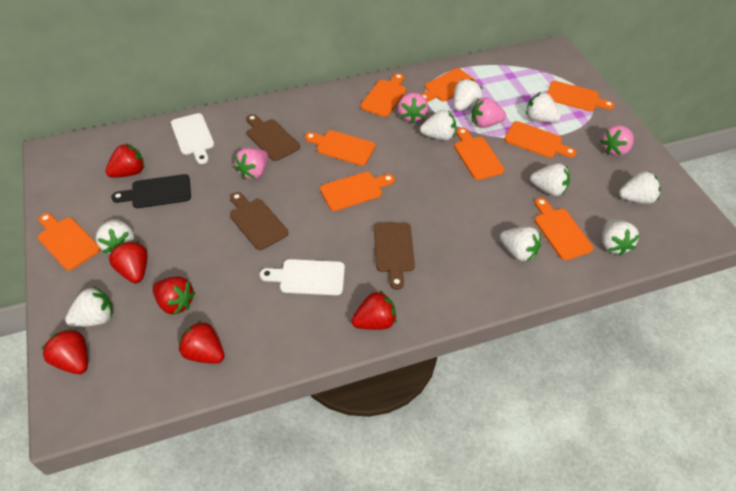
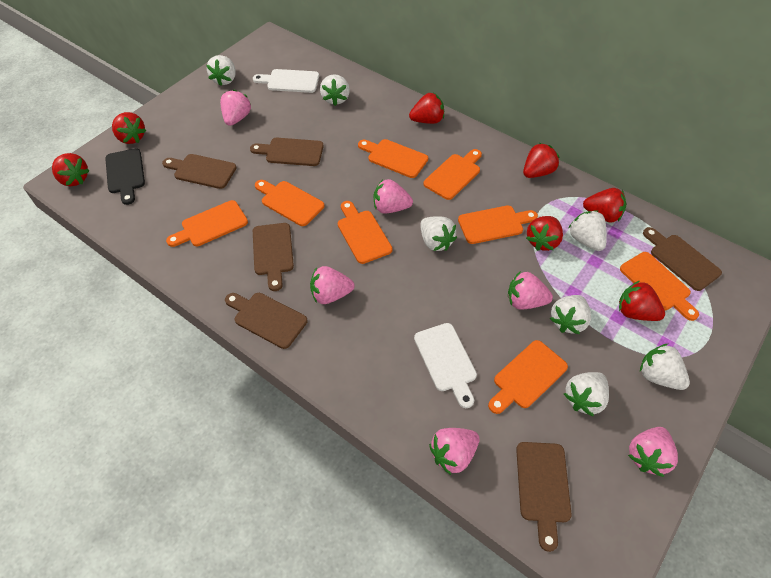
brown cutting board: [230,192,288,250] [246,114,300,161] [374,222,415,290] = 3 -> [162,154,237,189] [225,293,307,349] [250,138,324,166] [253,223,294,291] [516,442,572,552] [643,227,722,291] = 6
orange cutting board: [38,213,100,270] [305,130,375,166] [320,172,395,211] [360,73,406,117] [421,68,477,102] [454,127,505,180] [504,121,577,158] [534,198,594,261] [547,81,615,111] = 9 -> [166,200,248,247] [255,180,324,226] [338,201,392,264] [358,139,428,178] [423,149,482,200] [458,205,538,244] [488,340,568,414] [620,252,699,321] = 8
pink strawberry: [234,148,268,180] [398,92,428,123] [472,97,506,128] [600,125,634,156] = 4 -> [220,90,251,126] [310,266,355,304] [374,179,413,213] [429,428,479,475] [508,271,553,310] [628,427,678,477] = 6
red strawberry: [41,328,88,374] [105,144,145,178] [109,241,147,283] [152,277,195,315] [179,320,225,364] [351,291,397,330] = 6 -> [52,153,90,186] [112,112,146,144] [409,93,444,124] [523,143,560,178] [526,216,563,251] [583,188,626,223] [619,281,665,321] = 7
white strawberry: [65,286,113,327] [96,219,135,254] [420,110,456,141] [454,79,483,111] [500,226,541,261] [526,92,561,122] [530,163,570,196] [602,219,640,256] [619,171,661,204] = 9 -> [207,55,236,86] [320,74,350,106] [420,216,457,251] [550,295,591,334] [564,372,609,417] [569,211,607,251] [640,344,690,390] = 7

